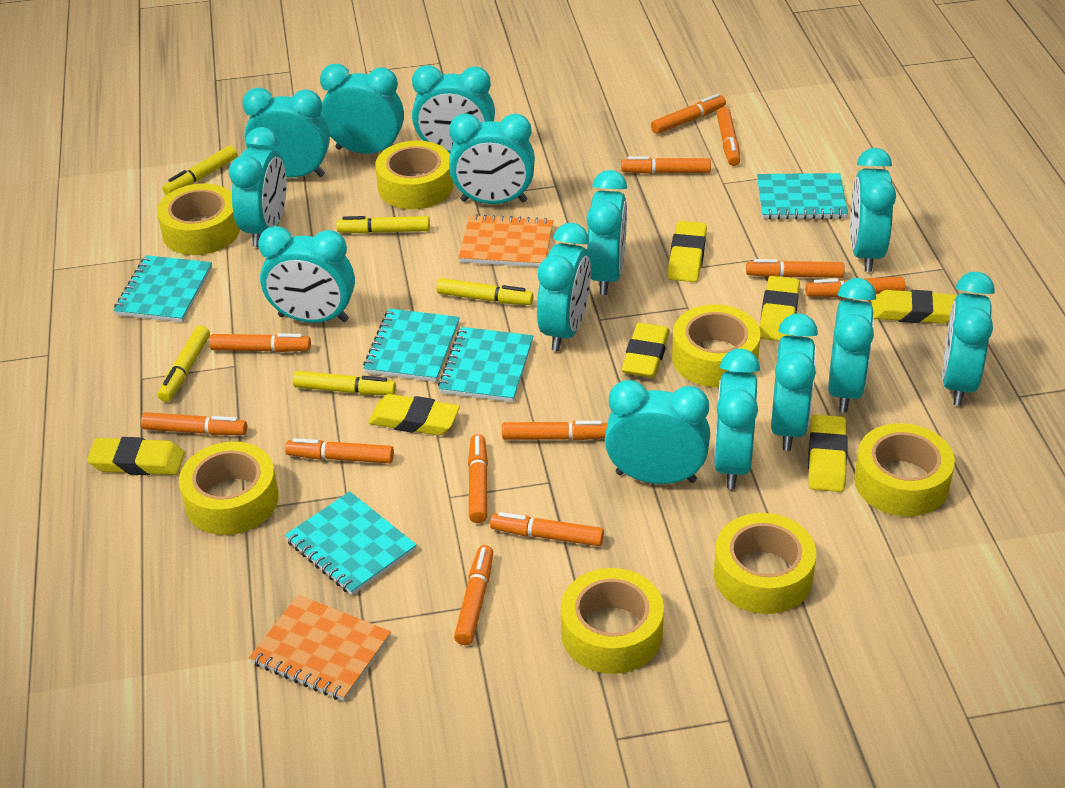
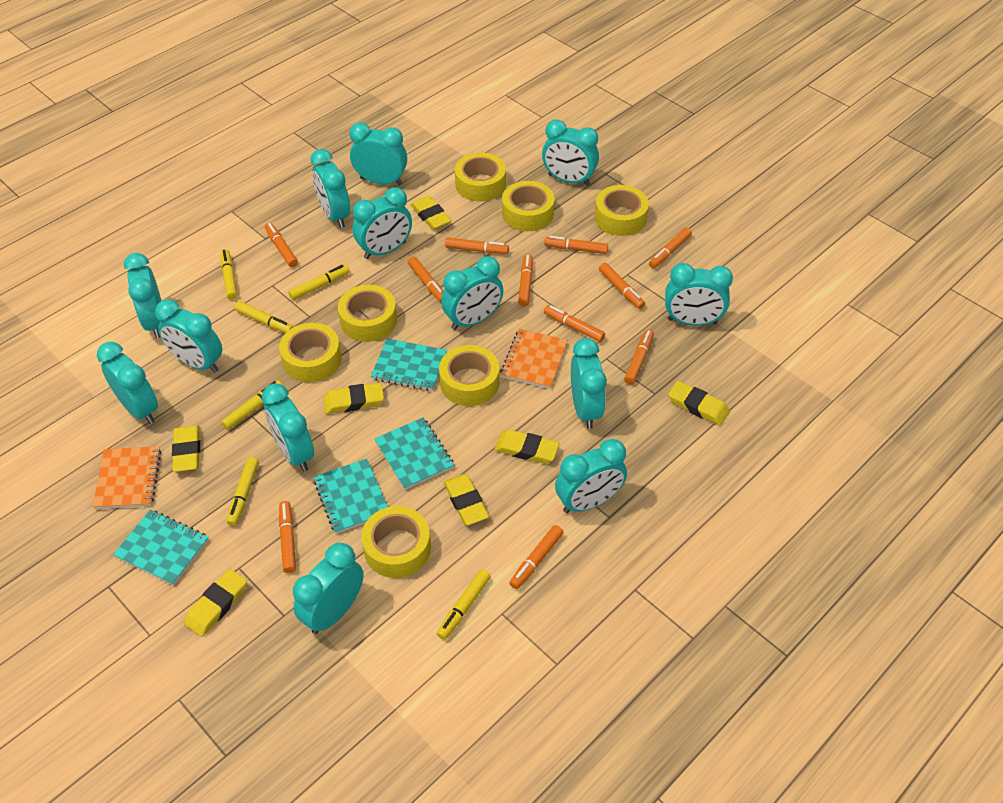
orange marker: [141,412,247,435] [209,333,311,352] [285,438,394,463] [454,545,493,645] [468,434,488,523] [490,512,604,546] [502,421,608,441] [621,156,711,174] [651,94,726,134] [717,107,740,166] [746,259,845,278] [805,277,905,297] = 12 -> [265,223,298,267] [279,501,296,573] [408,256,443,302] [445,237,509,254] [510,525,564,589] [518,254,533,306] [544,236,608,254] [544,305,605,342] [599,263,645,309] [624,329,654,385] [649,227,692,268] = 11
turquoise clock: [229,127,287,247] [242,87,330,177] [258,226,355,323] [320,64,404,154] [412,65,495,153] [449,113,535,204] [537,223,591,351] [587,170,627,295] [605,380,710,484] [714,349,760,489] [771,313,818,451] [828,278,876,412] [850,148,896,272] [942,272,995,406] = 14 -> [97,342,158,424] [124,253,162,338] [155,299,222,373] [262,384,314,472] [293,543,364,634] [310,149,350,228] [350,122,407,185] [353,187,412,259] [441,256,503,330] [542,120,599,186] [555,439,627,513] [571,338,607,429] [665,263,733,326] = 13
turquoise notebook: [114,255,212,322] [285,491,417,595] [363,308,460,382] [438,327,533,402] [757,173,848,220] = 5 -> [113,510,209,585] [314,459,388,534] [371,338,447,391] [374,417,454,490] = 4
yellow marker: [158,326,210,402] [162,146,237,195] [293,371,396,395] [336,216,430,234] [437,278,534,305] = 5 -> [220,249,238,300] [221,380,282,430] [227,457,259,526] [235,301,293,333] [289,265,350,300] [437,569,491,640] = 6

